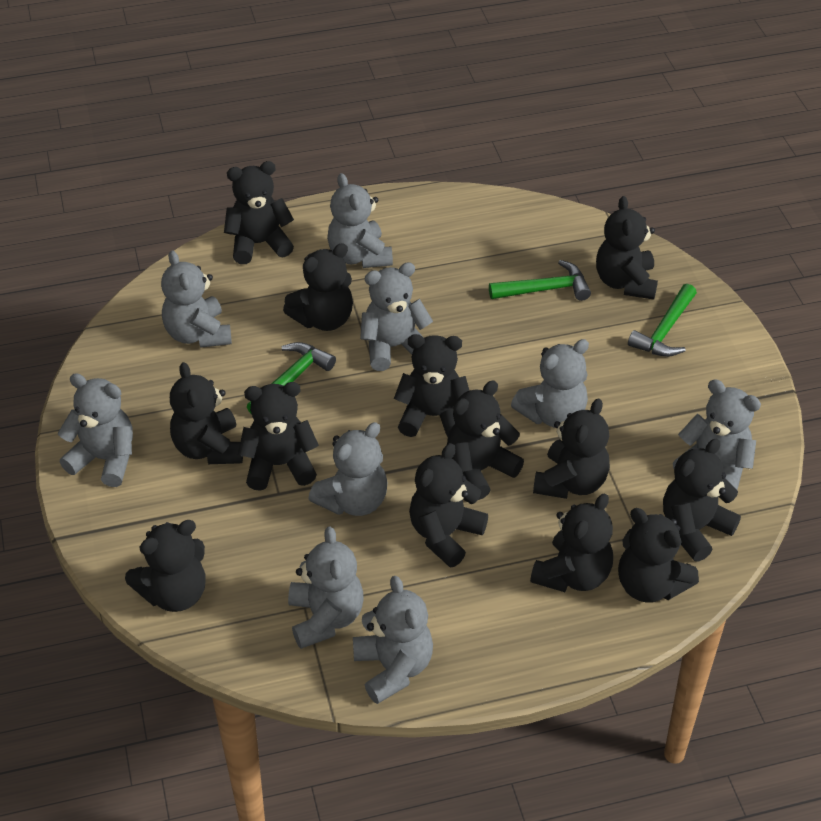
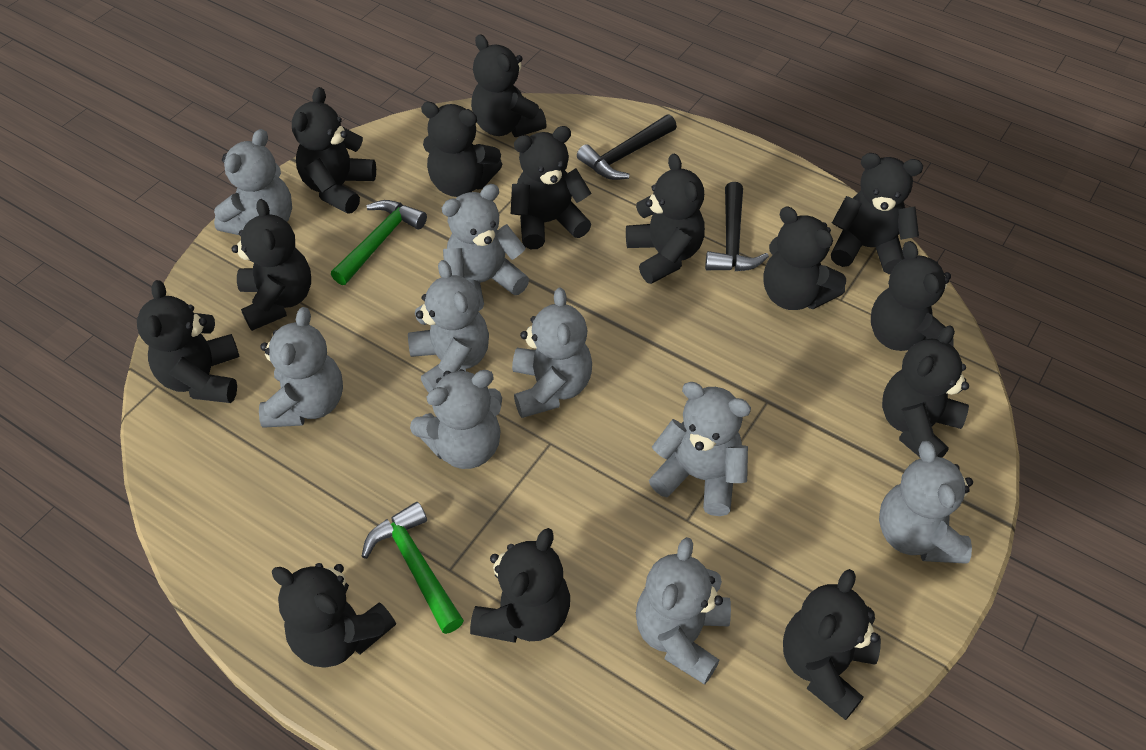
black hammer: none = 0 -> [577,114,677,180] [705,182,769,271] = 2
black teddy bear: [125,520,206,612] [170,362,243,464] [224,161,294,264] [238,382,319,491] [283,243,353,331] [394,334,470,437] [409,443,488,567] [447,381,524,500] [530,493,613,592] [533,398,610,499] [596,196,658,300] [618,508,699,602] [663,439,741,562] = 13 -> [137,280,239,403] [232,199,311,331] [272,563,396,667] [292,87,376,214] [421,102,502,197] [470,528,570,643] [471,34,547,137] [511,126,591,249] [626,153,705,284] [763,206,846,310] [783,569,881,720] [831,153,923,274] [871,241,954,351] [882,325,969,458] = 14
green hammer: [247,342,336,413] [489,260,591,301] [628,284,697,357] = 3 -> [331,200,427,285] [361,502,464,634] = 2

